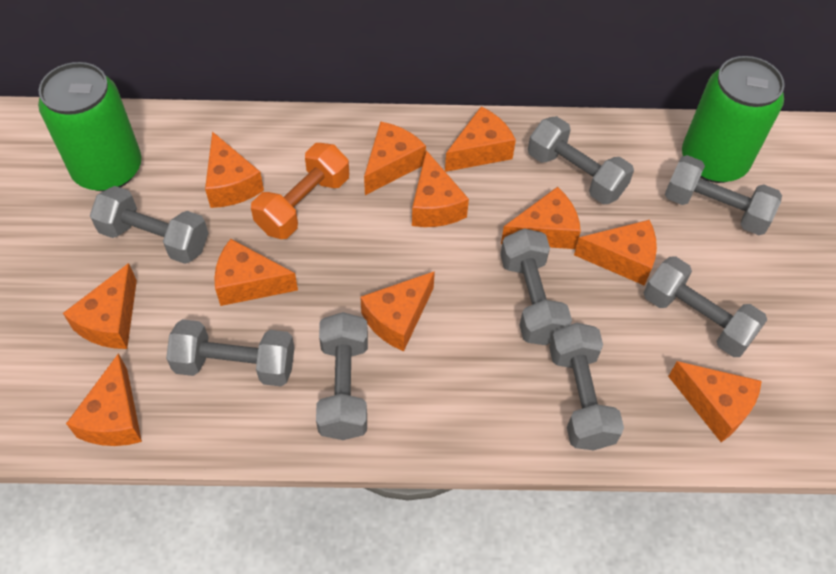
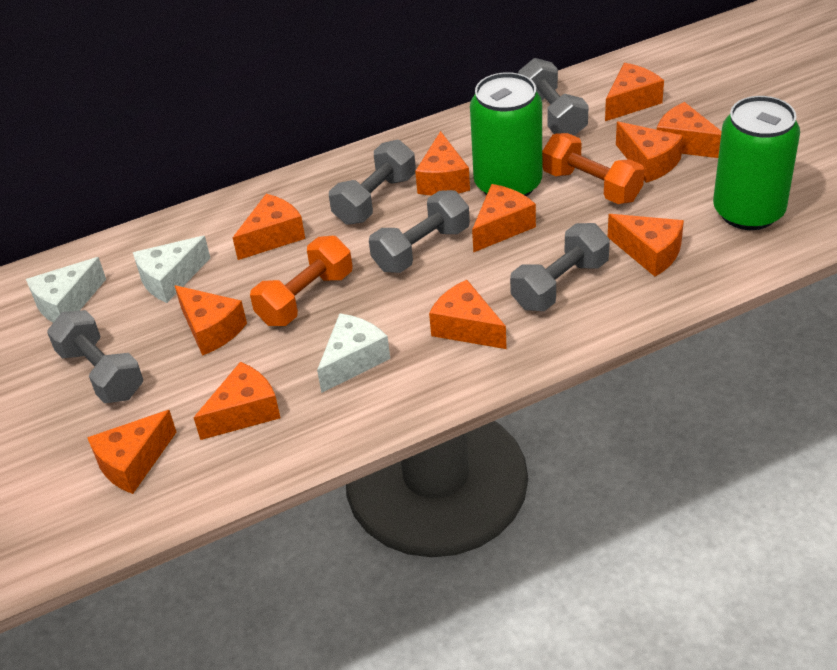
grey dumbbell: [90,186,209,264] [166,319,295,386] [316,312,368,440] [500,228,572,345] [528,116,634,204] [549,323,624,450] [644,256,767,357] [665,155,782,235] = 8 -> [47,310,143,403] [329,140,416,225] [369,190,470,273] [510,223,610,311] [518,58,589,136] = 5
orange dumbbell: [251,143,349,239] = 1 -> [250,236,353,326] [542,133,644,204] = 2
white cheese: none = 0 -> [26,257,106,323] [133,236,210,303] [317,313,390,393] = 3

